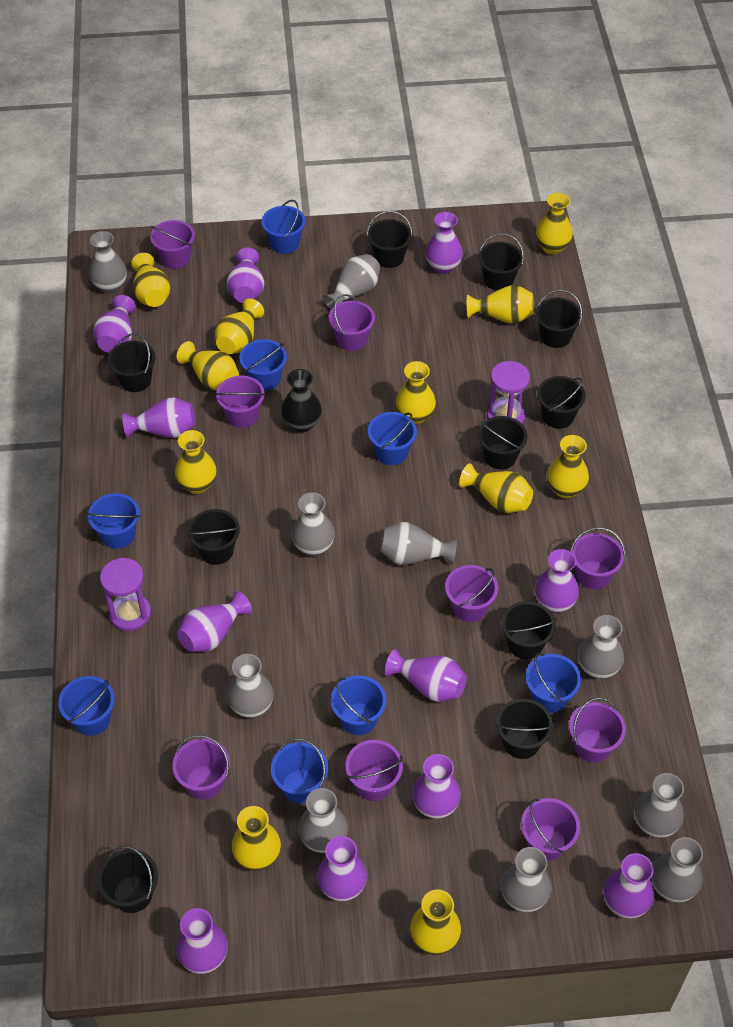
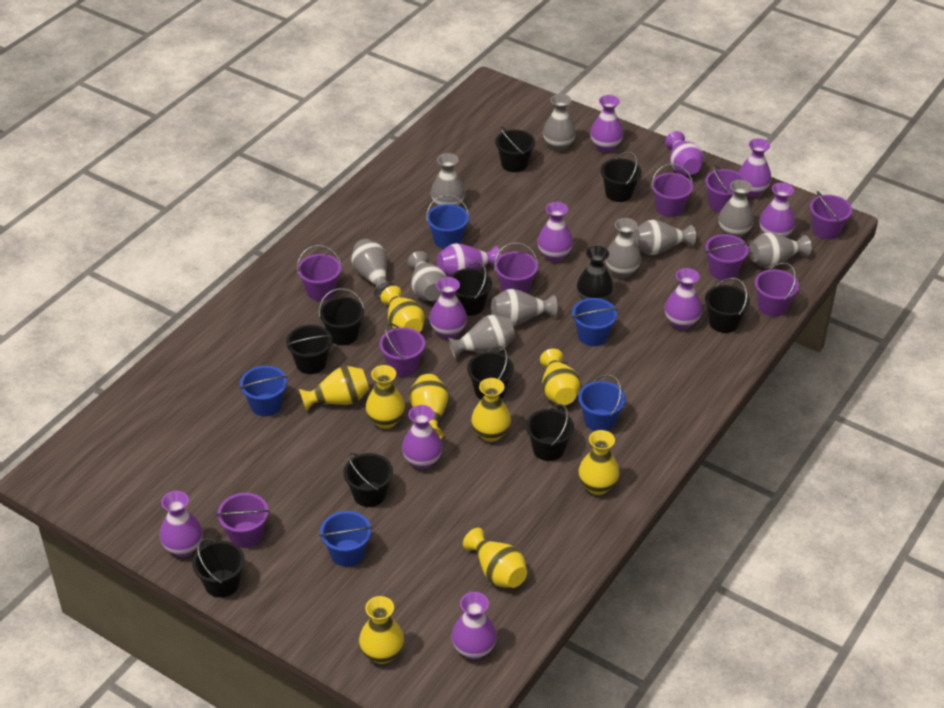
blue bucket: [58,676,115,736] [87,493,140,549] [239,339,287,391] [261,200,306,254] [271,738,328,804] [331,675,386,735] [368,412,417,465] [526,653,581,713] = 8 -> [240,366,287,416] [319,511,372,567] [426,195,469,249] [572,298,618,346] [578,374,626,431] = 5
purple hourglass: [100,558,151,631] [487,361,530,424] = 2 -> none = 0
yellow vase: [131,253,171,307] [175,430,217,494] [177,341,239,390] [215,299,264,354] [231,806,281,871] [395,361,436,425] [410,889,461,955] [459,463,533,513] [467,285,534,324] [536,193,573,255] [547,435,589,498] = 11 -> [299,366,369,411] [359,596,404,664] [365,365,405,429] [381,286,425,332] [409,374,449,439] [463,528,527,588] [471,378,511,442] [540,349,581,405] [578,430,620,495] = 9

